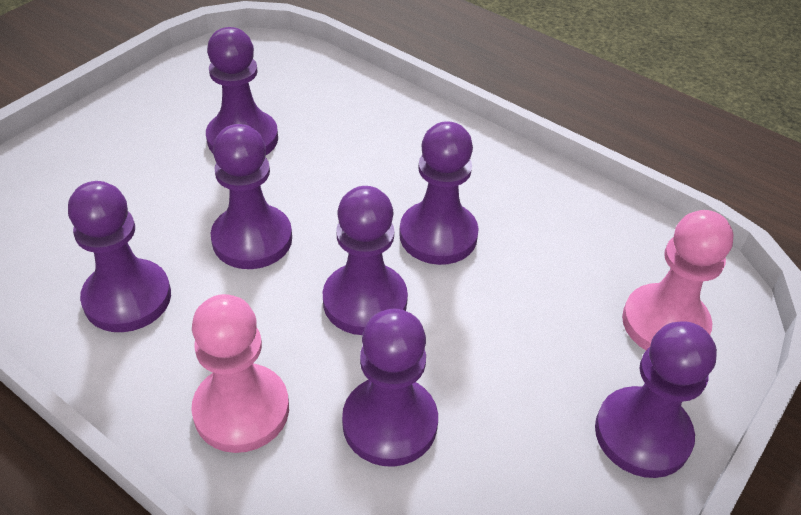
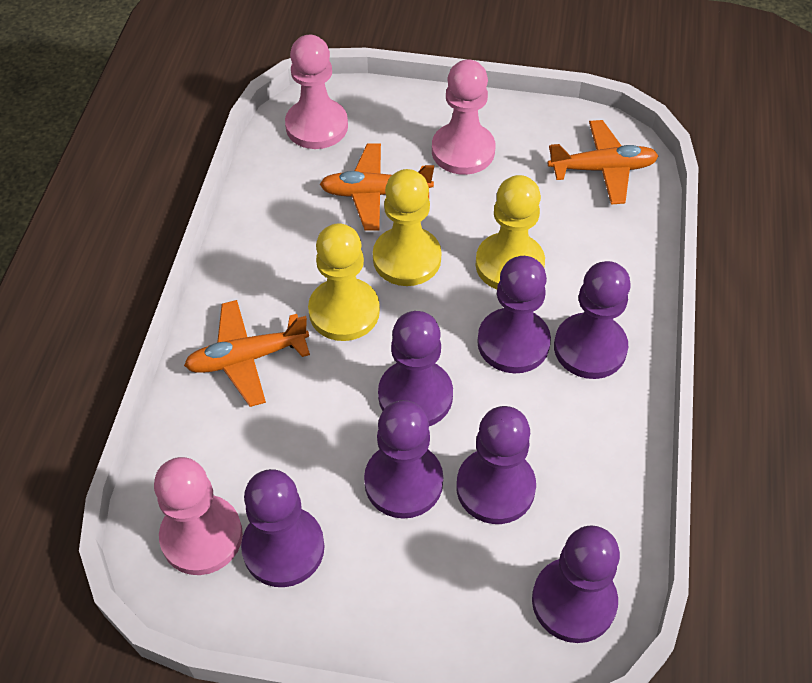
orange plane: none = 0 -> [184,300,310,407] [320,143,434,230] [548,120,658,204] = 3
pink pawn: [191,294,289,453] [622,210,733,350] = 2 -> [154,457,243,575] [285,35,348,149] [432,59,495,175] = 3
yellow pawn: none = 0 -> [308,223,380,341] [373,169,441,286] [476,175,545,290] = 3

